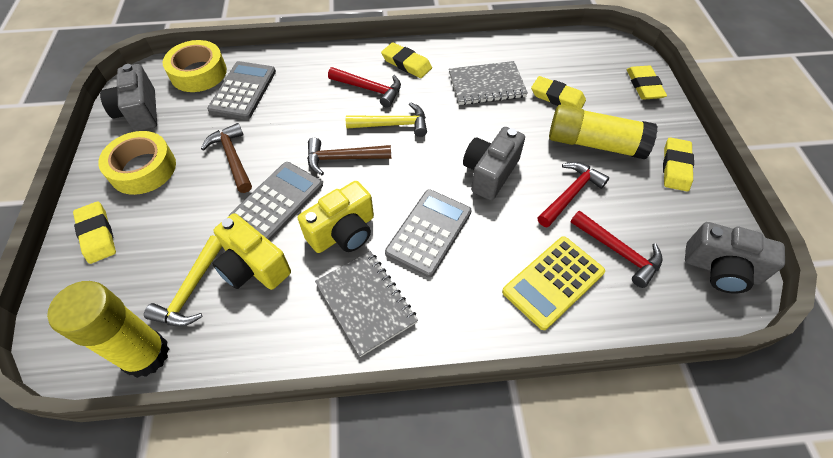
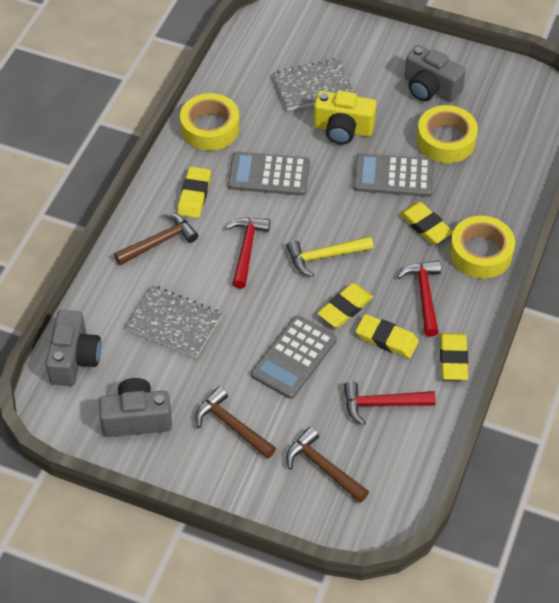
brown hammer: [201,123,252,193] [307,138,391,175] = 2 -> [114,213,199,265] [195,387,276,459] [286,427,369,503] = 3
yellow calculator: [502,236,605,330] = 1 -> none = 0
yellow camera: [212,213,291,290] [298,181,374,253] = 2 -> [314,91,376,144] = 1
yellow glue stick: [47,281,169,378] [549,105,658,159] = 2 -> none = 0
yellow hammer: [144,235,223,327] [346,102,427,137] = 2 -> [287,236,373,277] = 1
yellow tape: [98,131,176,195] [163,40,227,92] = 2 -> [180,93,240,151] [417,105,478,163] [450,216,515,279] = 3

